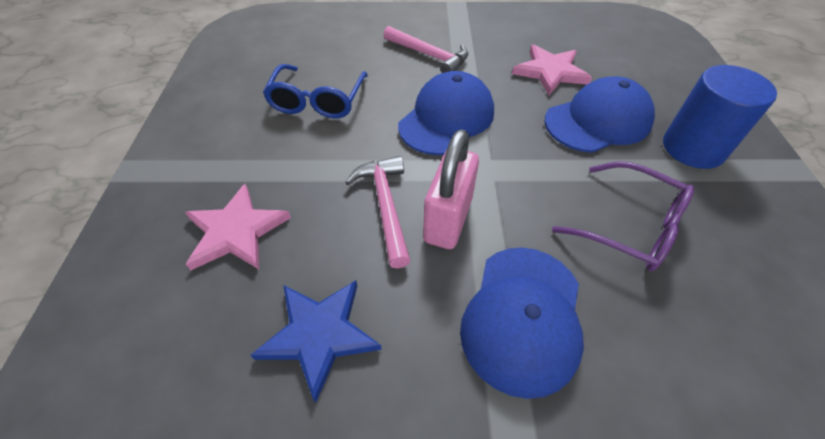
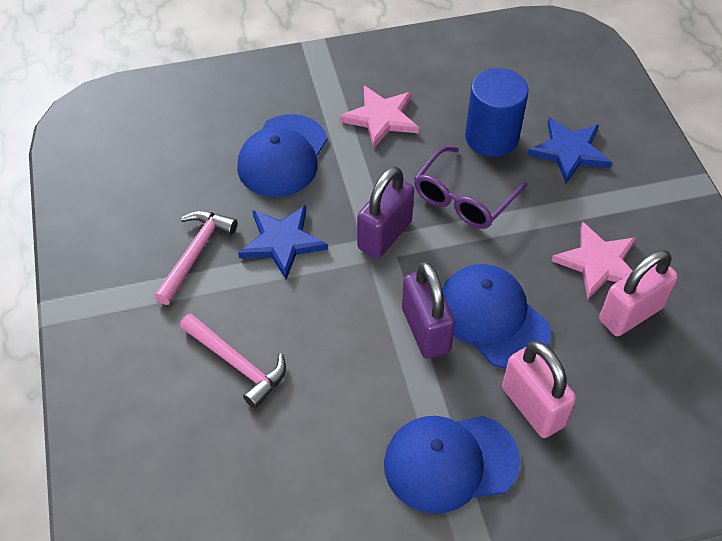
blue glasses: [263,64,368,118] = 1 -> none = 0
blue star: [250,280,382,403] = 1 -> [238,205,328,279] [527,117,612,183] = 2
pink padlock: [423,129,479,249] = 1 -> [502,341,576,438] [599,250,678,336] = 2
purple padlock: none = 0 -> [357,166,414,259] [402,262,455,359] = 2

